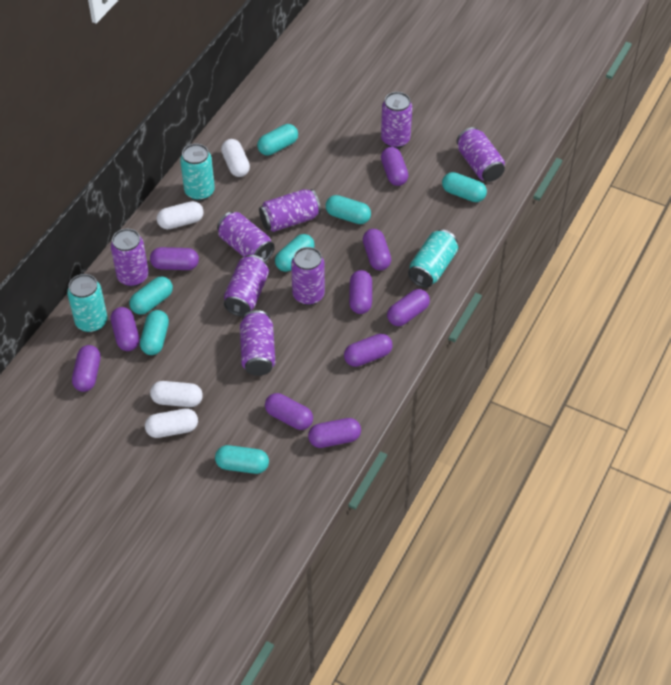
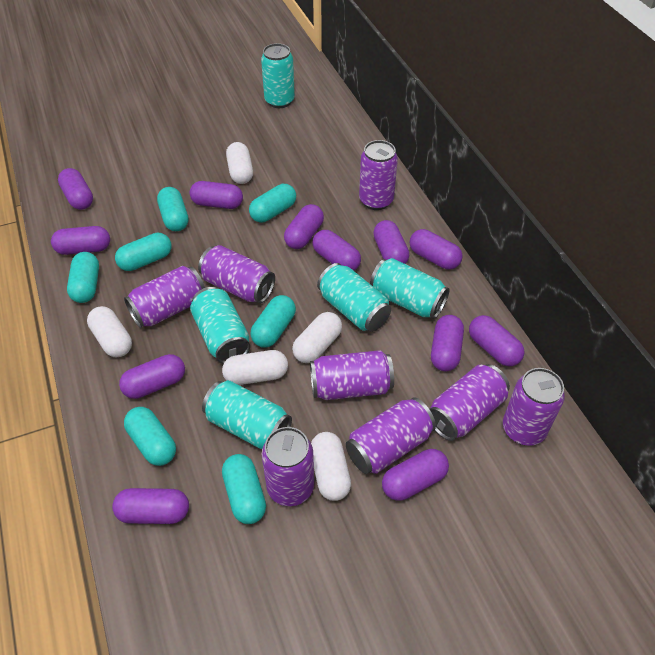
purple capsule: [72,345,101,392] [111,307,140,351] [150,247,199,270] [265,393,313,430] [308,418,361,448] [344,334,392,367] [349,270,372,314] [363,229,391,271] [381,147,408,186] [387,289,430,326] = 10 -> [51,226,110,255] [58,168,93,210] [112,488,189,524] [119,354,185,399] [190,181,243,209] [284,204,324,249] [313,230,361,271] [373,220,409,264] [382,449,449,501] [410,229,463,270] [431,315,464,371] [469,315,524,366] = 12
turquoise can: [67,274,107,333] [180,144,215,201] [408,230,458,288] = 3 -> [190,287,250,364] [202,380,292,449] [261,43,295,108] [317,263,391,332] [370,258,449,319] = 5
white capsule: [145,408,198,438] [150,381,203,407] [157,201,204,229] [221,139,250,177] = 4 -> [87,306,132,357] [222,350,288,385] [226,142,253,184] [292,312,342,363] [311,432,351,501] = 5

